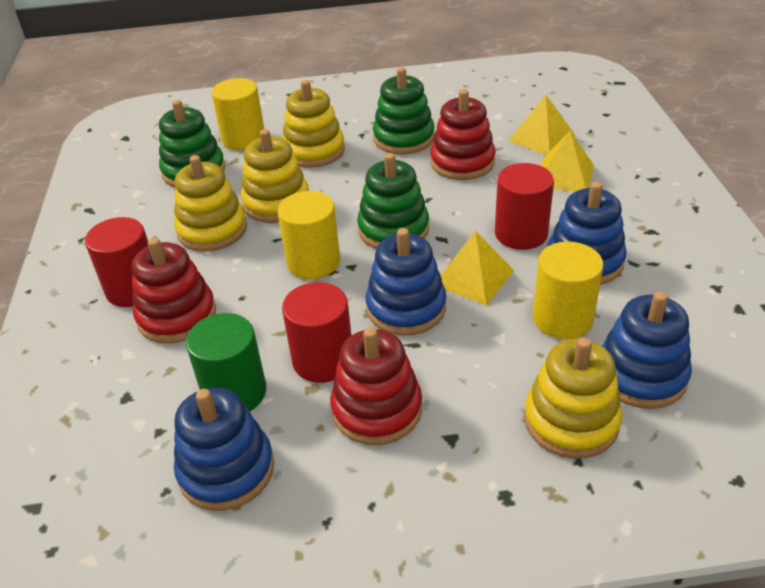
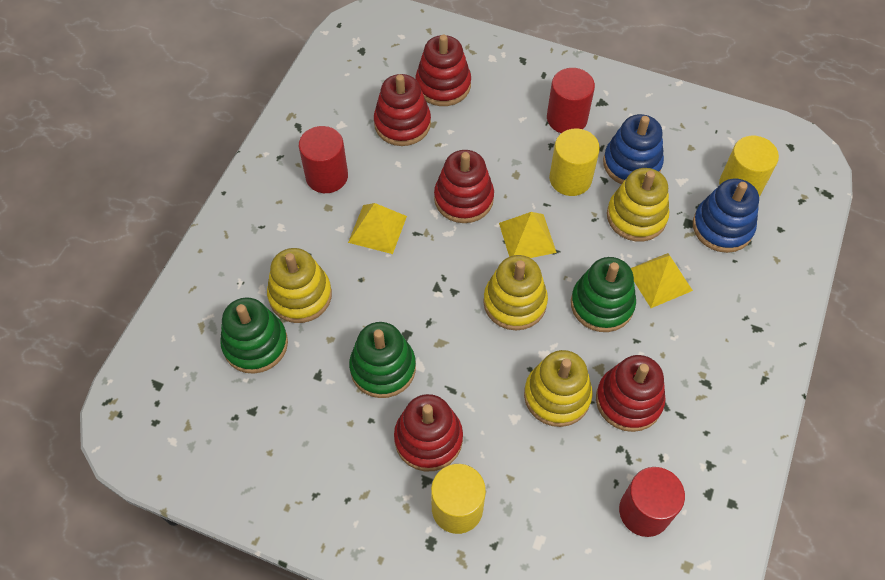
blue stacking toy: [174,388,274,511] [366,228,446,336] [548,182,627,285] [602,291,692,409] = 4 -> [603,114,664,184] [693,179,759,253] = 2
green cylinder: [186,313,266,412] = 1 -> none = 0
red stacking toy: [131,238,216,344] [330,327,422,445] [430,89,495,180] = 3 -> [374,74,431,146] [394,394,463,472] [416,35,471,106] [434,150,494,223] [596,355,666,432] = 5

